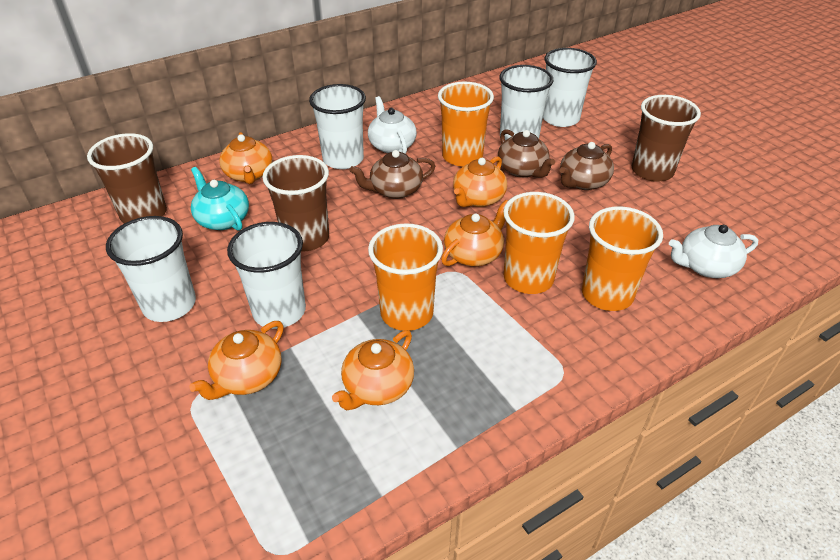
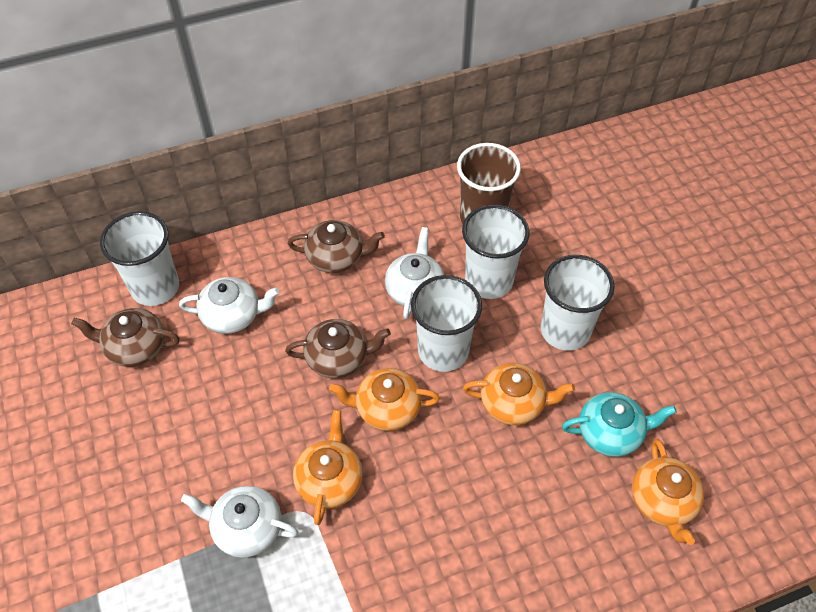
brown cup: [87,133,167,223] [263,155,329,252] [632,95,701,182] = 3 -> [457,143,521,224] = 1
orange cup: [368,223,443,331] [438,82,494,166] [503,192,575,294] [582,206,663,311] = 4 -> none = 0
orange teapot: [189,321,284,400] [219,132,272,184] [332,330,414,411] [441,200,508,266] [453,157,507,207] = 5 -> [293,409,363,525] [329,368,440,431] [463,363,575,425] [632,439,704,545] = 4
white cup: [106,216,196,322] [227,222,306,329] [309,84,366,169] [499,65,553,140] [543,48,597,127] = 5 -> [100,211,179,306] [411,275,482,372] [462,205,529,299] [541,255,615,351] = 4
white teapot: [368,96,417,154] [669,225,758,278] = 2 -> [179,277,280,334] [181,486,298,558] [385,227,444,319] = 3

